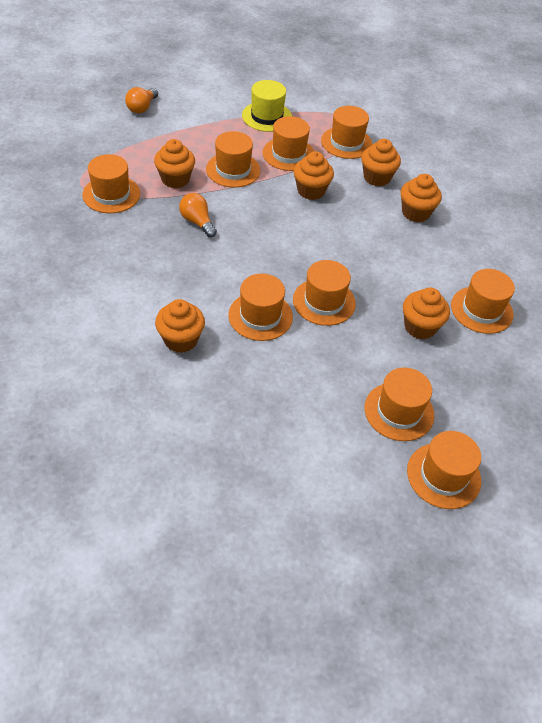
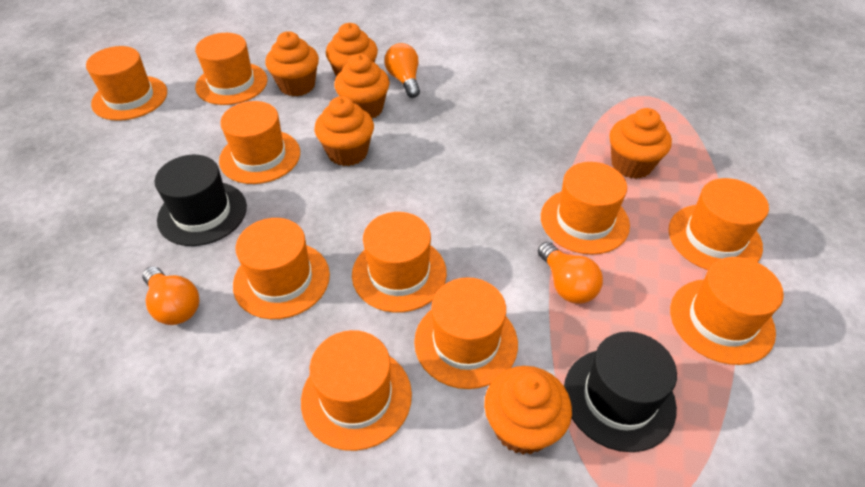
black hat: none = 0 -> [155,155,247,246] [564,332,677,452] = 2
orange hat: [82,154,140,213] [206,131,260,188] [228,274,293,341] [263,116,314,171] [293,260,356,326] [321,106,372,159] [365,368,434,441] [407,431,481,509] [451,269,515,334] = 9 -> [86,46,167,121] [195,33,268,105] [219,101,300,184] [233,218,330,319] [301,330,412,451] [352,212,447,313] [414,277,518,389] [541,162,630,255] [668,178,769,270] [670,257,784,365] = 10
orange light bulb: [125,87,158,113] [179,193,217,238] = 2 -> [142,267,199,325] [384,43,420,98] [538,242,603,304] = 3
yellow hat: [242,80,292,132] = 1 -> none = 0

